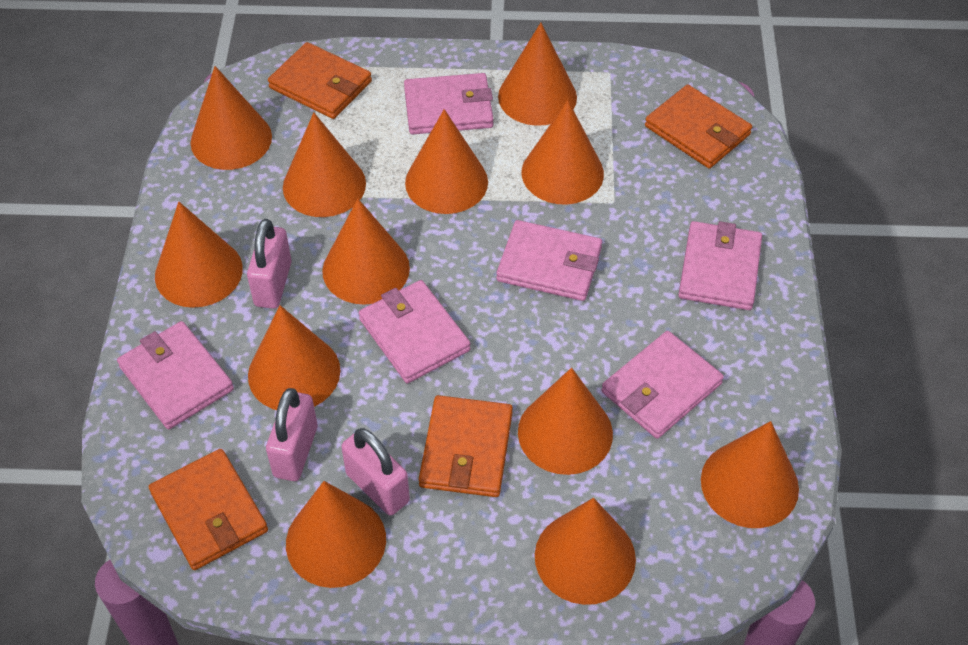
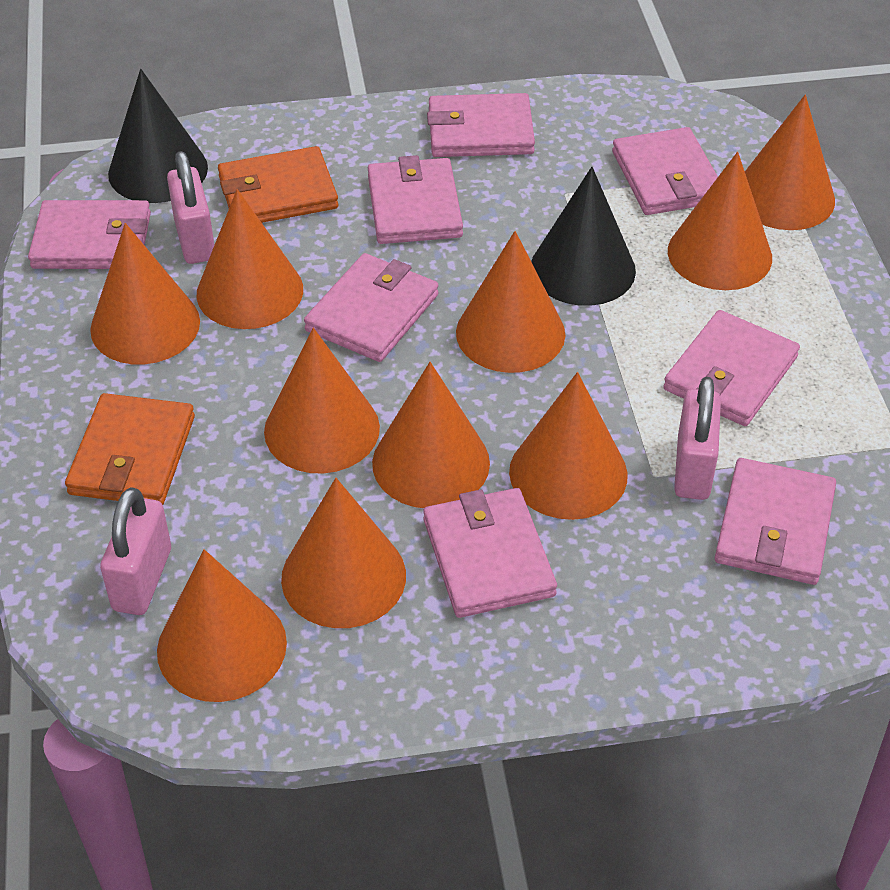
black cone: none = 0 -> [108,69,208,203] [531,167,636,306] = 2
orange cone: [155,202,243,308] [191,66,272,170] [248,305,340,410] [283,112,366,217] [286,481,386,588] [322,199,410,305] [405,109,488,214] [498,23,577,126] [518,368,613,475] [521,100,604,205] [535,498,636,605] [701,421,799,528] = 12 -> [90,223,200,364] [157,549,287,702] [197,189,303,329] [264,328,380,474] [281,478,406,628] [372,362,490,508] [456,231,565,373] [509,372,628,520] [668,152,772,290] [745,95,835,230] = 10
orange wallet: [149,449,268,570] [268,42,372,119] [419,395,513,497] [645,85,752,168] = 4 -> [65,393,195,505] [218,146,338,223] = 2
pink wallet: [117,321,234,429] [359,280,471,383] [404,73,493,135] [496,220,602,301] [601,331,724,439] [678,221,762,310] = 6 -> [28,200,151,269] [304,253,439,362] [368,155,463,244] [423,488,557,618] [427,93,535,157] [612,127,718,215] [663,310,800,426] [715,458,836,585] = 8

